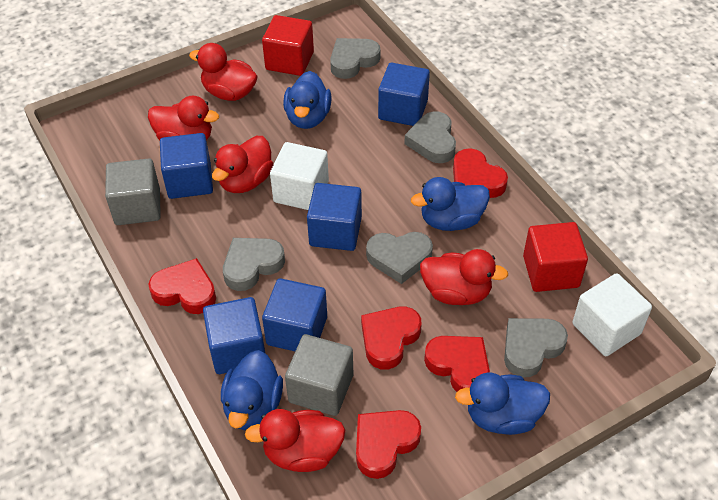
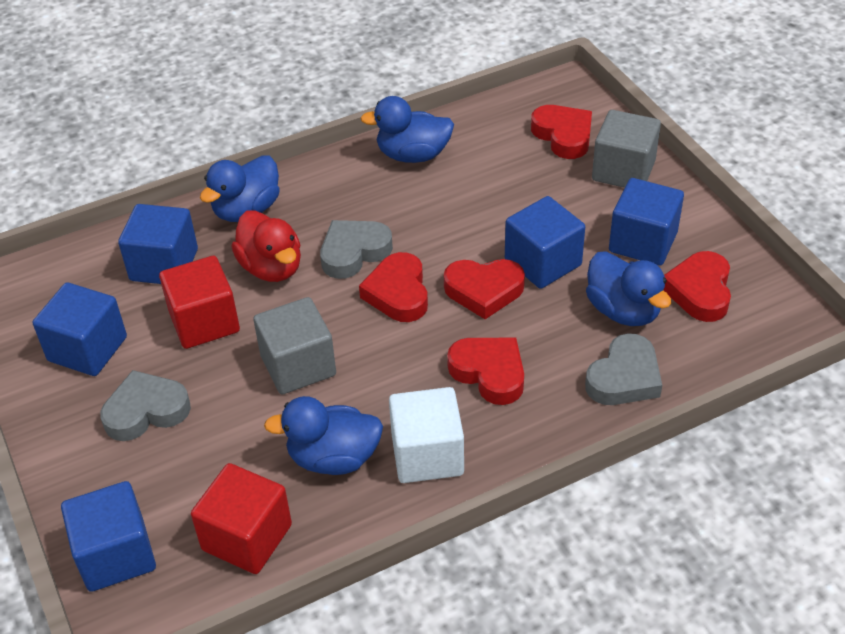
grey heart: [223,238,285,291] [330,38,380,79] [366,232,433,284] [404,111,456,163] [504,318,568,378] = 5 -> [100,370,191,441] [320,220,393,279] [585,333,662,405] = 3
red duck: [148,96,219,141] [189,43,258,101] [212,136,274,193] [245,409,345,472] [420,249,508,305] = 5 -> [231,210,301,282] = 1
white cube: [270,142,329,210] [573,273,652,356] = 2 -> [389,387,464,483] = 1

